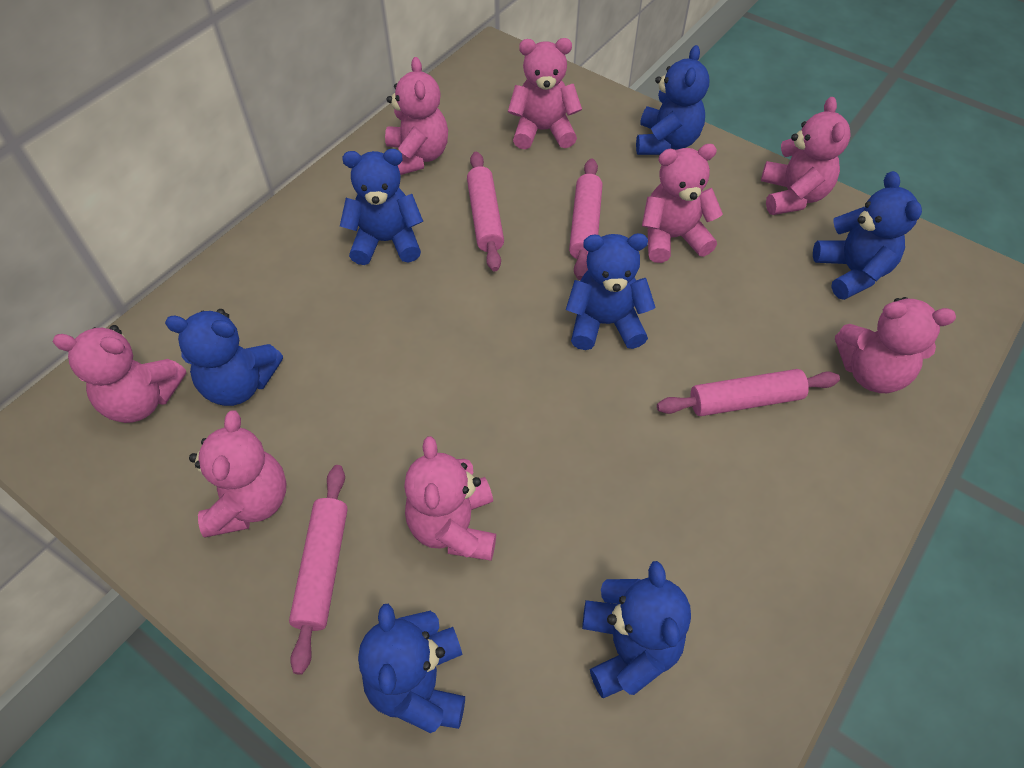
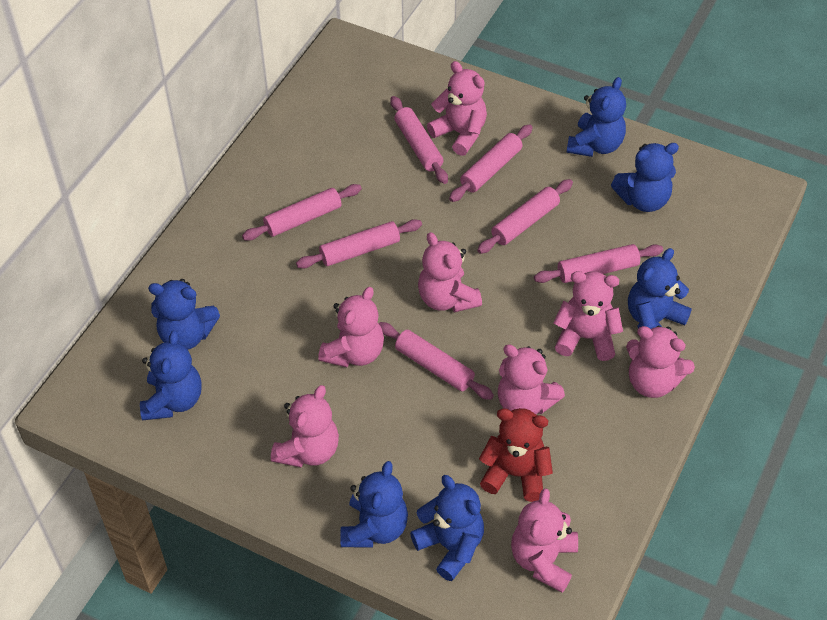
pink rolling pin: [289,465,348,675] [467,152,504,271] [569,158,602,280] [657,369,840,416] = 4 -> [242,184,362,241] [296,219,422,269] [379,322,494,400] [390,96,448,184] [449,124,533,202] [477,179,573,254] [534,244,663,283] = 7
red teddy bear: none = 0 -> [479,408,553,502] = 1

